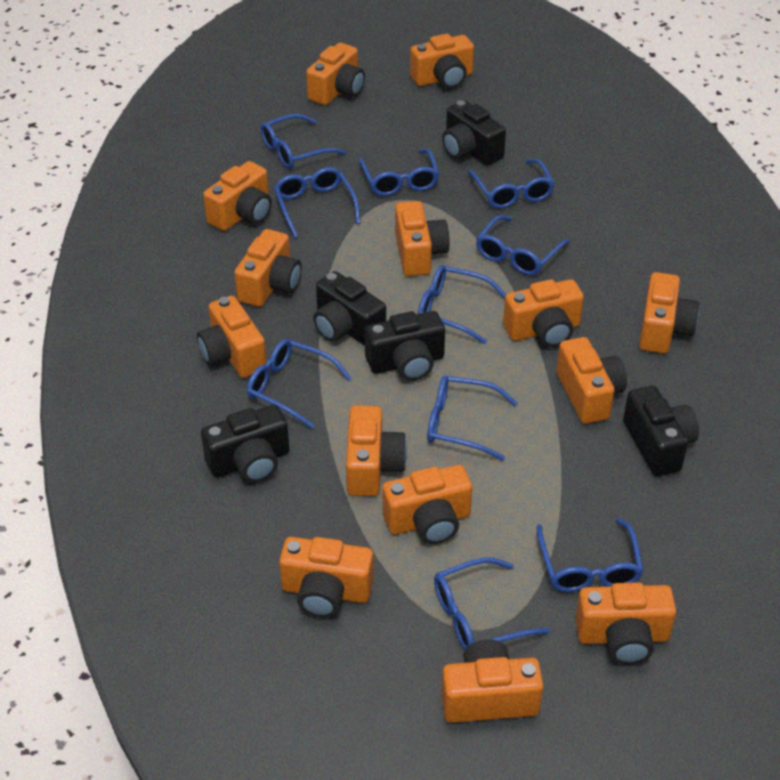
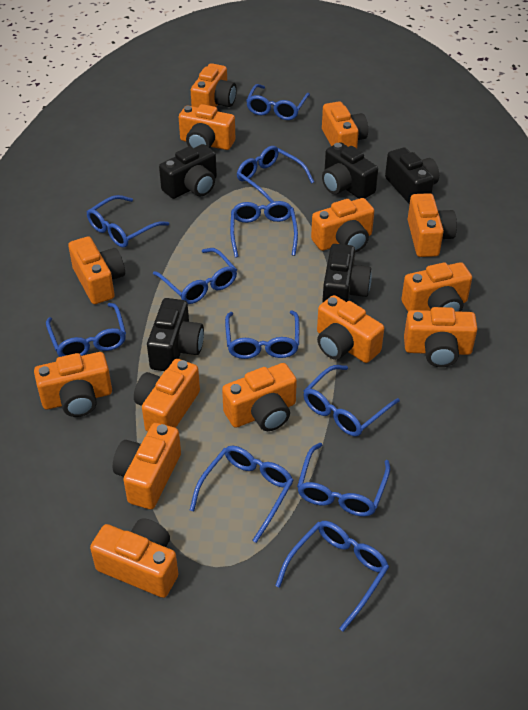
blue glasses: [247,339,352,429] [260,114,346,169] [274,167,361,238] [359,149,439,196] [418,265,506,344] [427,376,517,461] [434,557,550,650] [468,159,555,209] [476,215,570,275] [537,518,644,592] = 10 -> [46,303,126,357] [87,195,169,248] [153,248,237,304] [190,446,294,543] [225,310,299,359] [230,201,298,258] [237,146,314,203] [246,84,310,120] [275,521,389,632] [297,443,390,516] [303,365,400,436] = 11

